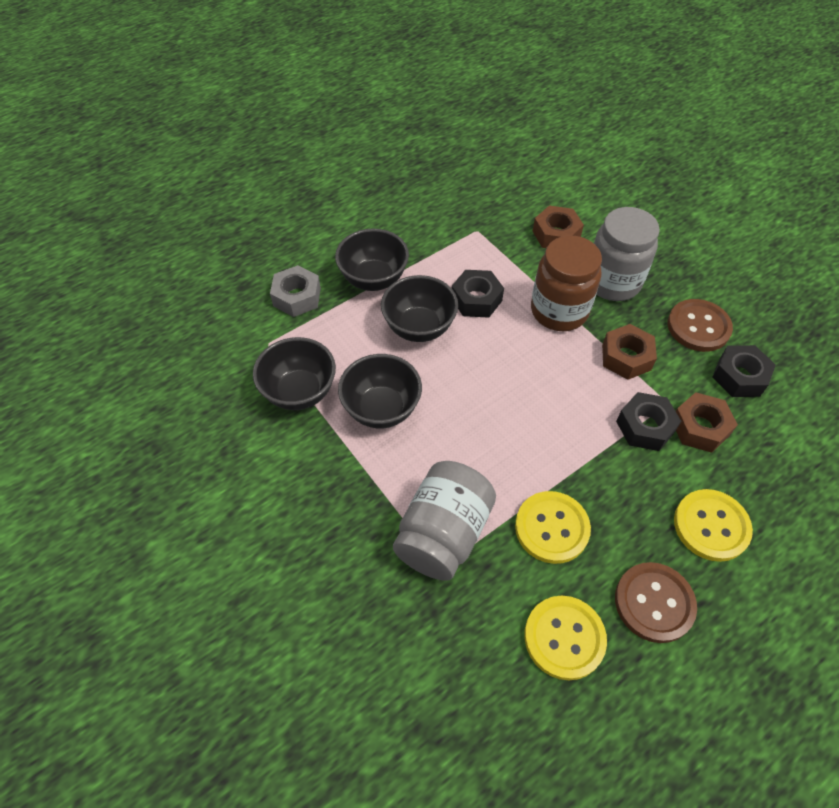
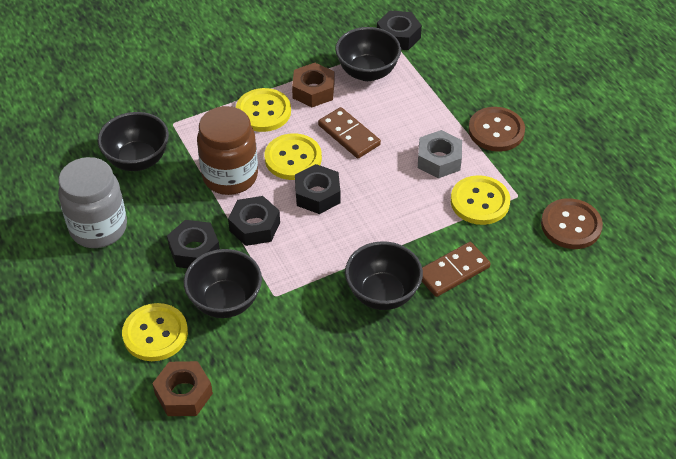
black nut: [452,270,504,318] [616,392,681,451] [712,345,776,397] = 3 -> [167,220,220,268] [228,196,280,246] [295,164,340,214] [377,11,422,50] = 4
brown domino: none = 0 -> [318,107,381,158] [422,242,491,297] = 2
brown nut: [533,205,584,248] [602,324,657,380] [676,392,738,453] = 3 -> [152,361,213,416] [292,63,334,107] = 2
grey jar: [393,461,496,581] [594,207,660,301] = 2 -> [58,157,127,248] = 1
yellow button: [515,491,591,564] [524,596,607,680] [674,489,753,562] = 3 -> [122,303,188,361] [236,88,291,132] [264,133,322,180] [451,175,510,225] = 4

